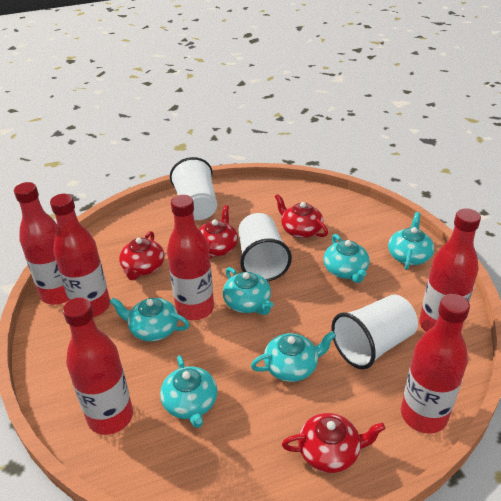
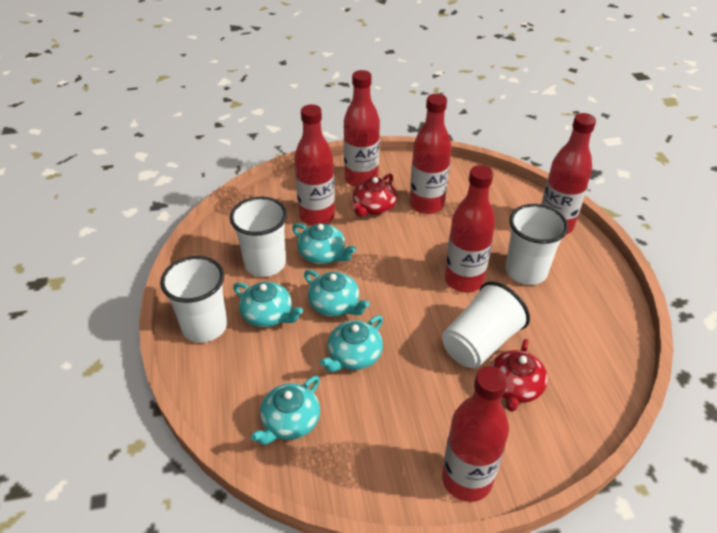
red teapot: [119,231,164,280] [199,205,238,259] [275,194,328,238] [282,413,385,473] = 4 -> [352,173,397,217] [491,339,548,412] = 2
turquoise teapot: [110,298,190,342] [160,355,217,428] [223,267,273,315] [251,331,336,382] [323,234,370,283] [388,212,434,270] = 6 -> [233,282,303,327] [251,376,320,445] [292,223,356,264] [304,270,370,317] [320,315,383,372] = 5
white cup: [170,157,217,220] [238,213,292,282] [331,294,418,370] = 3 -> [160,256,227,343] [230,197,287,277] [442,281,530,368] [506,204,568,285] = 4

